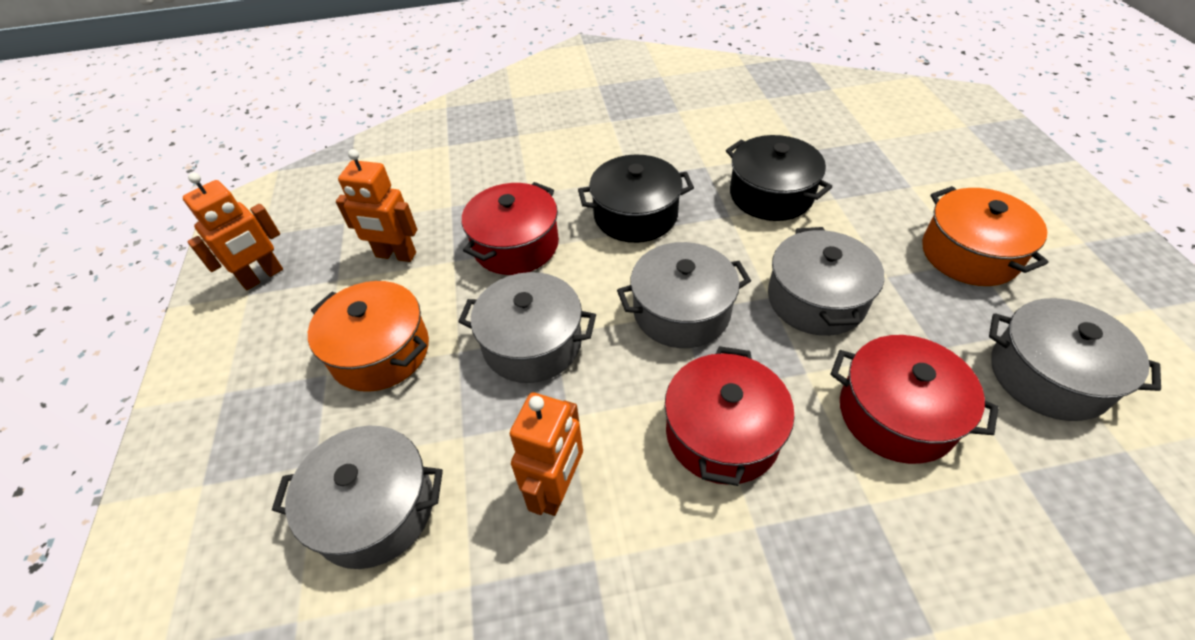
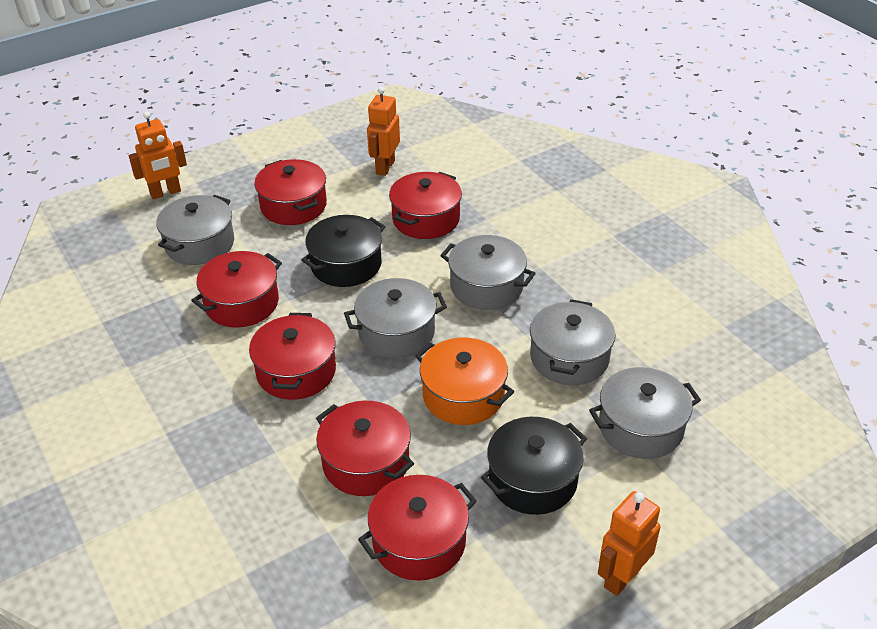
orange pot: [308,281,429,392] [922,186,1049,286] = 2 -> [415,338,514,425] = 1
red pot: [462,182,559,275] [665,346,795,486] [831,335,999,464] = 3 -> [191,251,282,328] [249,313,336,400] [254,159,327,225] [316,401,414,496] [358,475,477,581] [389,172,462,239] = 6

